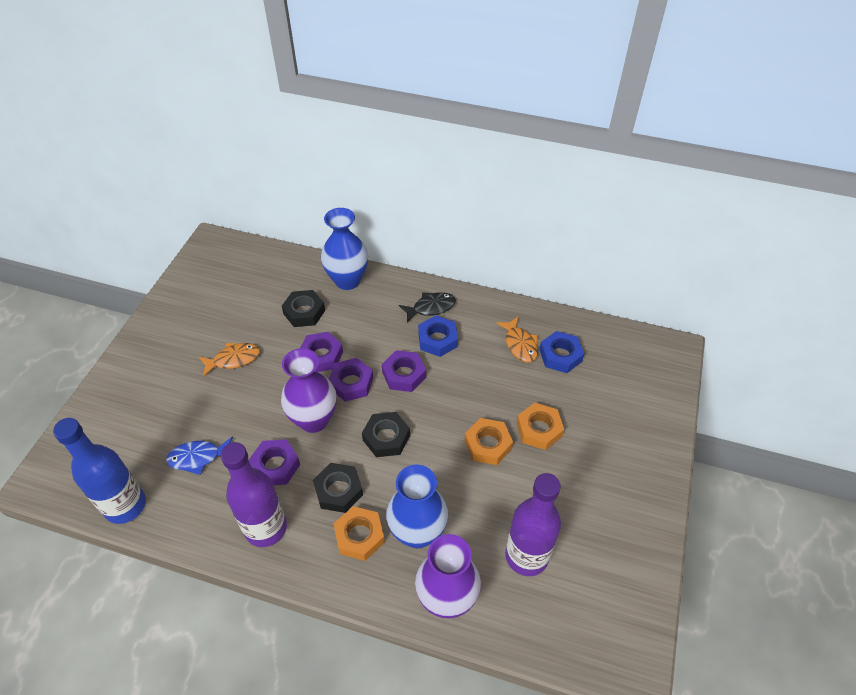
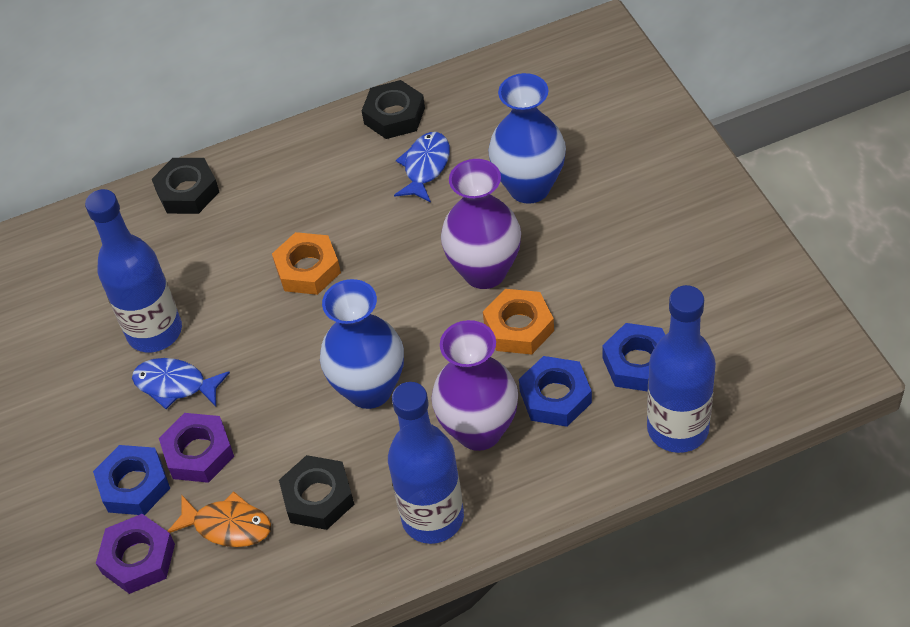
black fish: [399,292,456,323] = 1 -> none = 0
blue bottle: [53,418,146,524] = 1 -> [85,189,182,352] [388,382,464,544] [647,285,716,453] = 3
blue fish: [166,436,233,475] = 1 -> [132,358,230,409] [394,132,450,203] = 2
blue nut: [418,315,458,357] [540,331,584,373] = 2 -> [93,445,170,515] [519,356,592,427] [602,323,665,392] = 3
orange fish: [199,343,260,377] [496,316,538,363] = 2 -> [168,491,271,547] = 1
orange nut: [333,506,385,561] [464,418,513,465] [517,403,564,450] = 3 -> [272,232,341,295] [483,289,554,354] = 2
purple bottle: [220,442,287,547] [505,473,561,576] = 2 -> none = 0
purple nut: [249,439,300,485] [300,332,343,372] [329,358,373,402] [382,350,426,392] = 4 -> [96,514,175,594] [159,413,234,483] = 2

